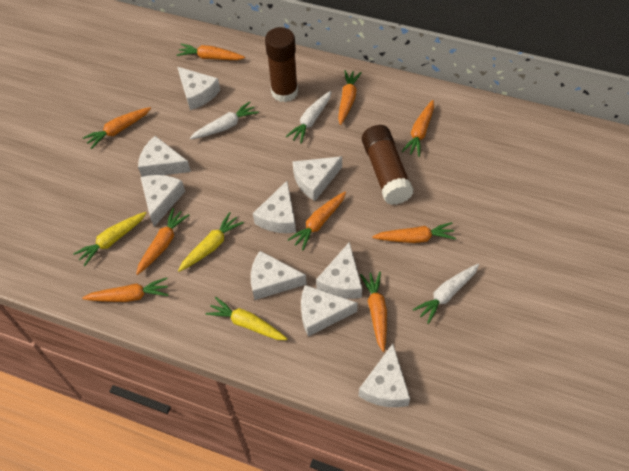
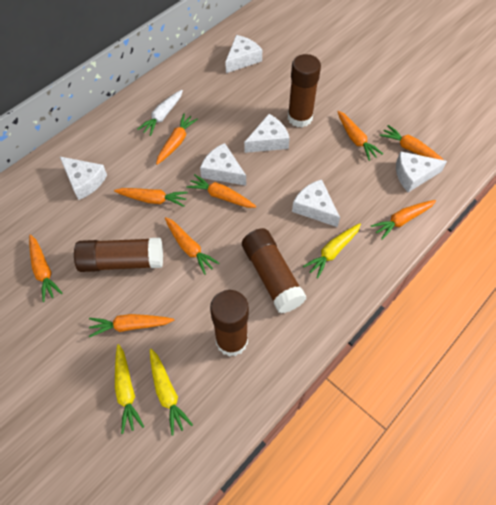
brown glue stick: [265,27,298,102] [362,125,414,205] = 2 -> [74,238,163,272] [210,290,249,357] [242,228,307,313] [288,54,321,127] = 4
white carrot: [190,101,259,139] [286,91,332,144] [413,264,479,324] = 3 -> [137,90,183,136] = 1
white cheese: [138,136,191,177] [141,175,185,227] [178,67,220,110] [251,251,307,300] [253,181,296,233] [293,156,342,201] [301,285,358,337] [316,242,362,299] [359,344,410,407] = 9 -> [59,156,107,200] [200,143,246,186] [225,35,262,73] [244,114,290,153] [292,179,340,227] [396,151,447,192] = 6

